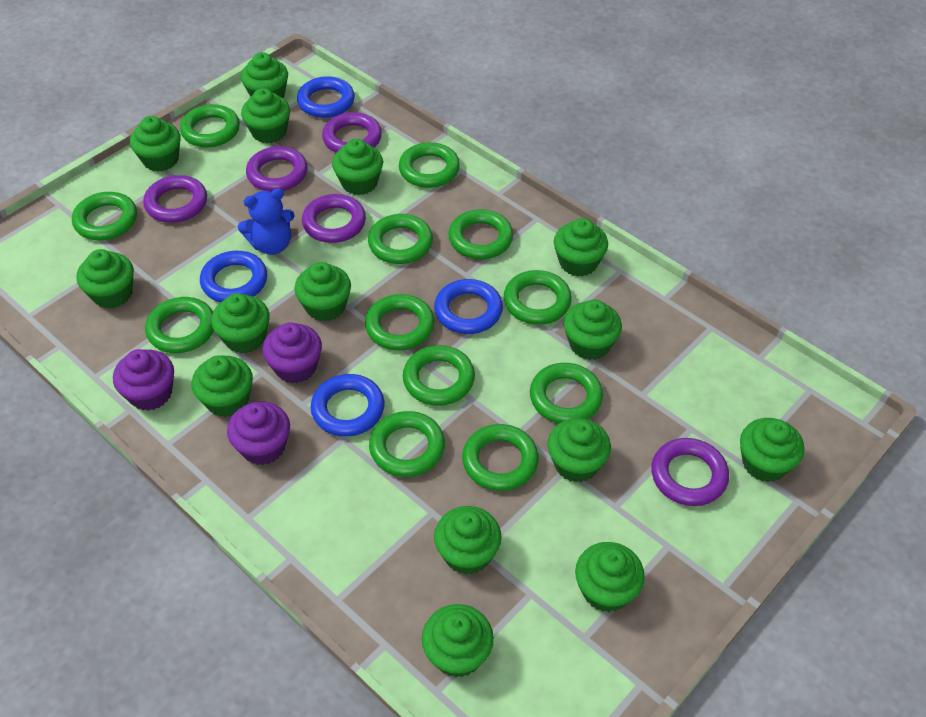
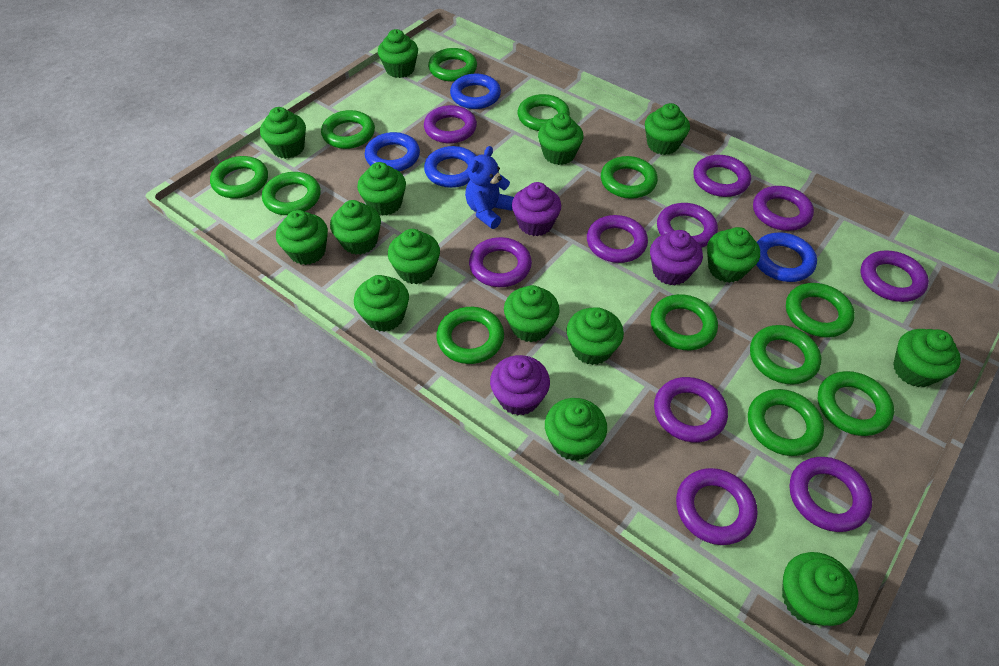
purple ring: [143,175,207,223] [246,146,308,192] [302,194,366,243] [322,112,382,153] [651,438,729,506] = 5 -> [424,105,477,143] [469,237,532,287] [587,215,648,263] [654,377,728,443] [657,203,718,248] [676,468,758,545] [693,155,751,197] [753,186,814,231] [789,457,872,532] [861,250,929,302] = 10

